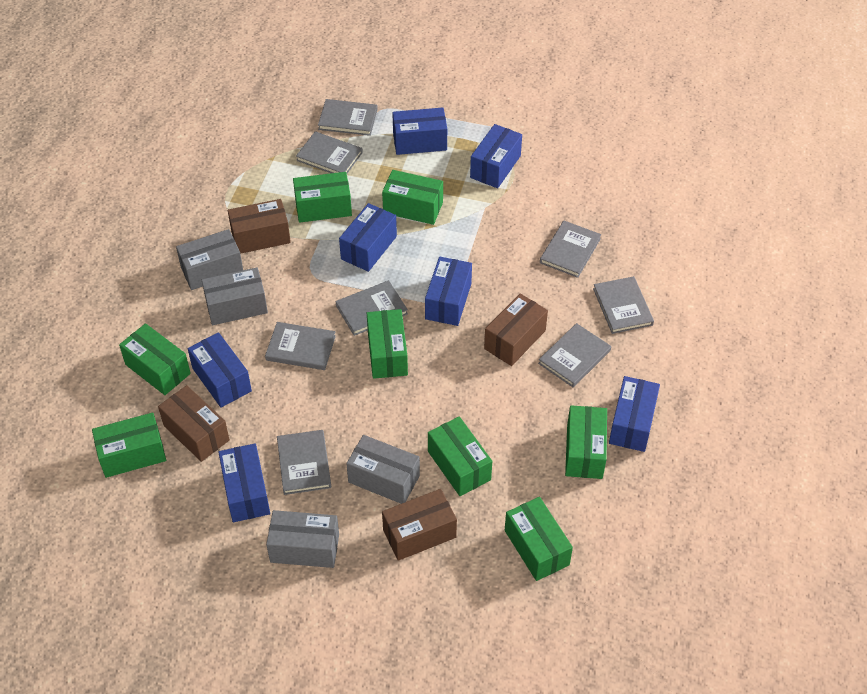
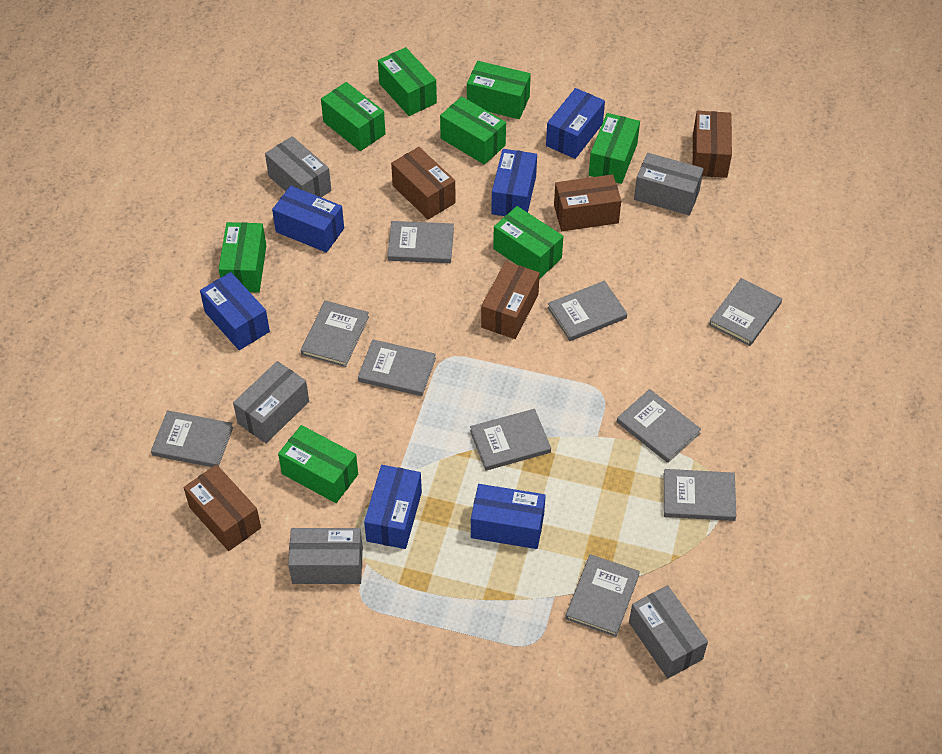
blue box: [188,332,252,408] [218,443,270,522] [339,203,397,272] [392,107,447,155] [425,257,472,326] [470,124,522,188] [609,376,660,452] = 7 -> [200,272,270,350] [272,186,344,253] [364,465,422,549] [471,484,546,549] [491,149,537,216] [546,88,605,159] = 6
brown box: [158,385,230,462] [228,199,291,254] [382,489,457,561] [484,293,548,366] = 4 -> [184,465,261,551] [391,147,456,220] [481,261,540,339] [554,174,621,231] [693,111,732,178] = 5
grey book: [265,322,336,370] [277,430,331,495] [296,131,363,173] [318,99,378,136] [335,280,408,336] [538,323,611,387] [540,221,601,278] [593,276,654,334] = 8 -> [151,410,233,467] [301,300,369,367] [358,339,436,396] [387,221,454,263] [470,409,551,471] [548,281,627,341] [565,554,640,637] [617,389,701,463] [664,469,736,521] [709,278,782,346] = 10
grey box: [176,229,243,290] [202,267,268,325] [266,510,339,568] [346,435,420,504] = 4 -> [233,361,309,443] [265,136,331,197] [288,528,363,584] [629,585,708,679] [634,153,704,215] = 5

